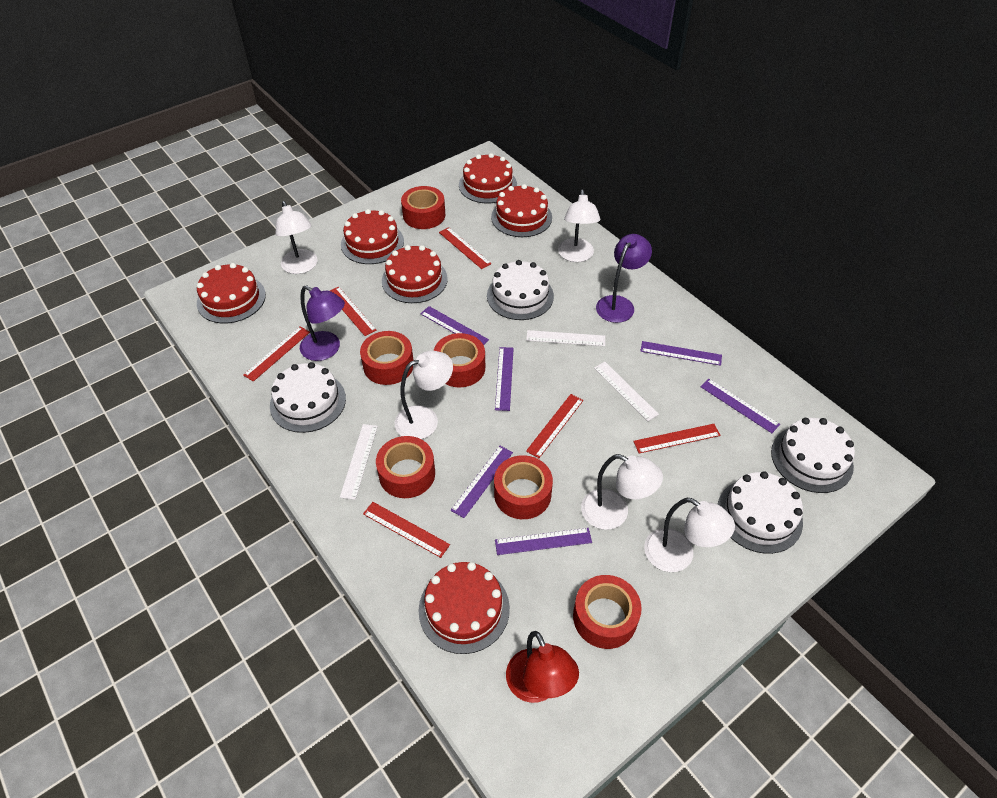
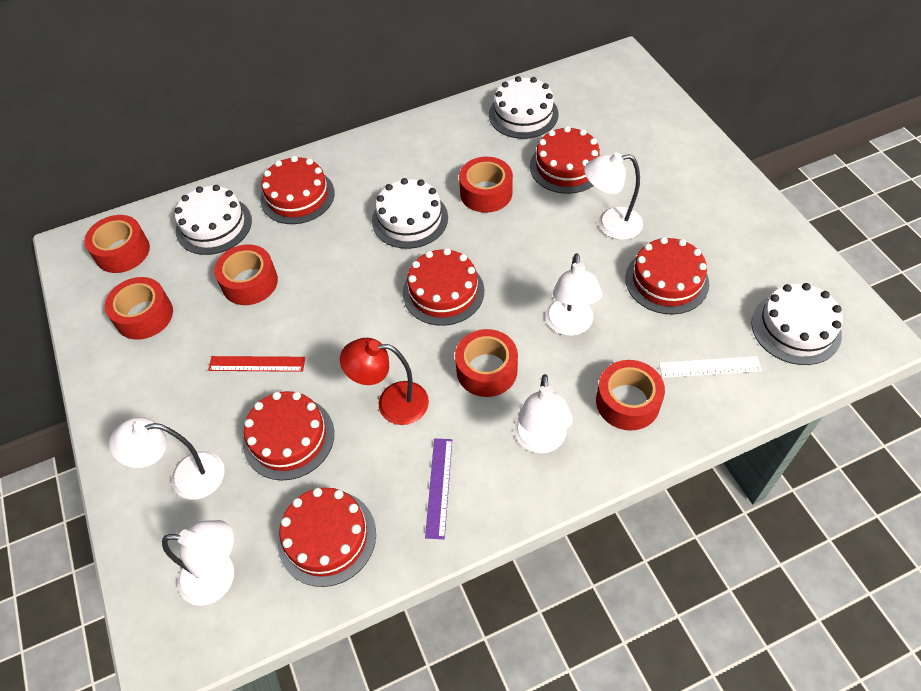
purple lamp: [300,285,345,361] [596,234,652,323] = 2 -> none = 0
purple ruler: [420,306,489,345] [451,446,513,518] [495,347,514,411] [495,528,592,555] [640,341,722,366] [700,379,780,433] = 6 -> [425,439,452,539] = 1
red ruler: [243,326,310,382] [330,287,377,336] [363,502,450,558] [439,227,492,269] [526,394,583,458] [633,424,720,453] = 6 -> [208,356,305,372] = 1
white ruler: [340,424,378,500] [526,330,605,346] [594,362,659,421] = 3 -> [659,356,762,378] = 1

